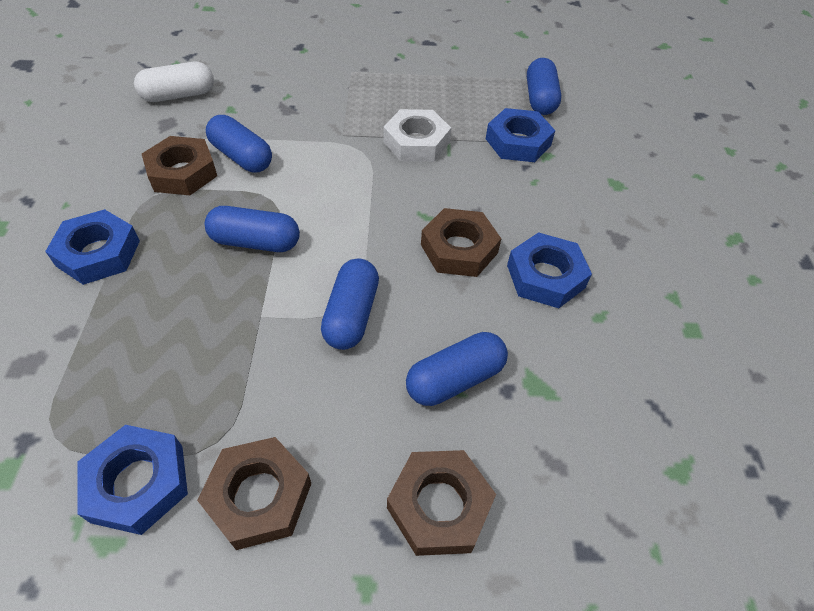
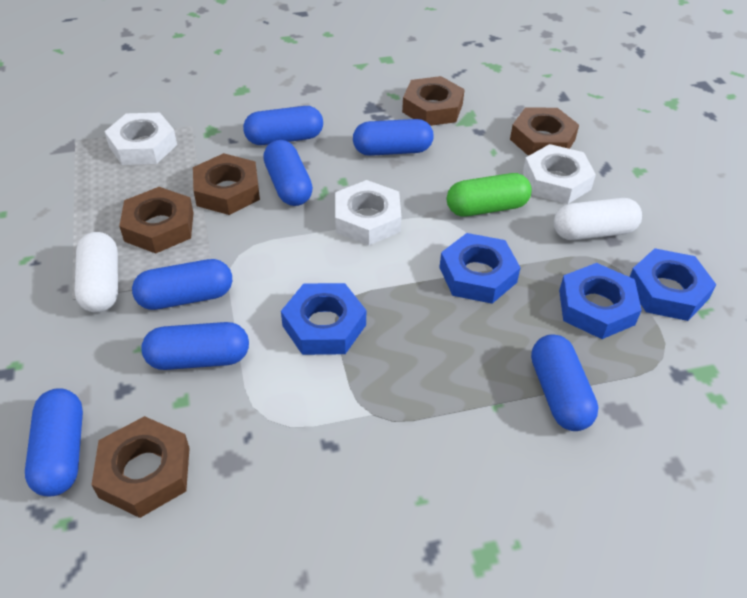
blue capsule: [205,206,300,252] [206,115,272,172] [321,259,379,350] [406,332,508,406] [527,58,561,115] = 5 -> [25,388,83,497] [132,259,232,310] [141,322,249,370] [243,106,323,145] [263,140,313,206] [353,119,434,156] [531,334,599,431] = 7
brown nut: [142,136,217,195] [197,437,311,550] [387,450,496,556] [421,208,501,277] = 4 -> [91,416,190,518] [119,187,193,253] [193,153,260,215] [402,76,465,126] [510,108,579,156] = 5
green capsule: none = 0 -> [447,173,532,217] = 1
white capsule: [134,62,214,102] = 1 -> [75,232,118,313] [554,198,642,240] = 2
white nut: [383,109,451,162] = 1 -> [104,113,177,165] [335,180,401,245] [523,144,596,204] = 3

